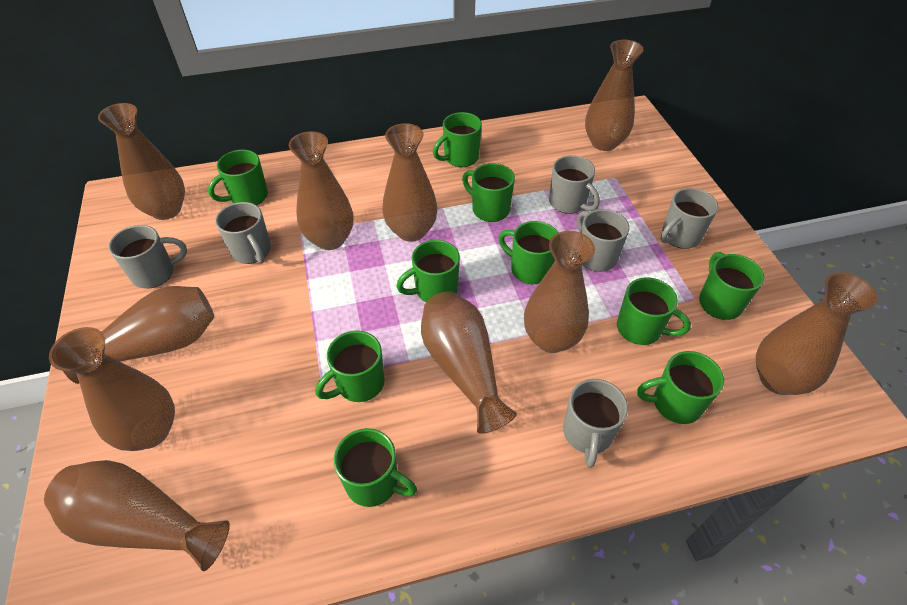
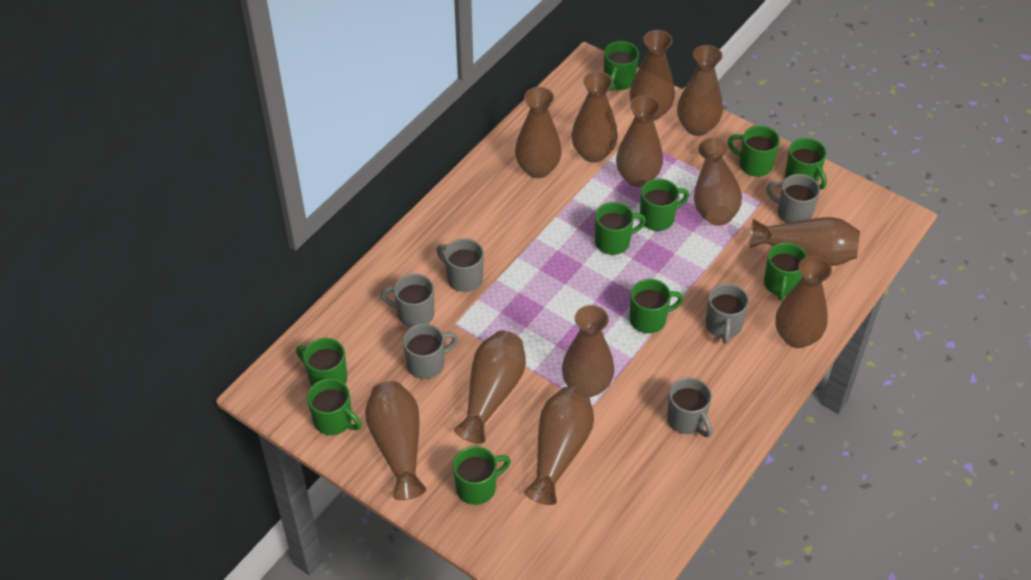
brown vase: [44,460,230,571] [49,327,175,451] [63,286,214,384] [98,103,185,220] [289,131,353,250] [382,123,438,242] [421,291,517,434] [524,231,595,353] [585,40,644,151] [756,272,878,395] = 10 -> [365,381,426,500] [454,330,526,444] [515,87,562,178] [524,386,594,505] [562,305,615,397] [572,71,618,163] [616,95,663,187] [630,30,675,121] [677,45,723,136] [694,138,742,226] [749,217,860,266] [776,256,832,348] = 12

